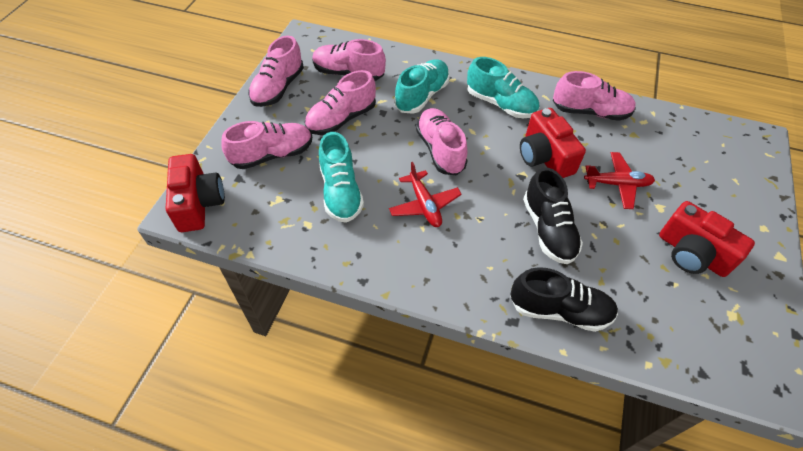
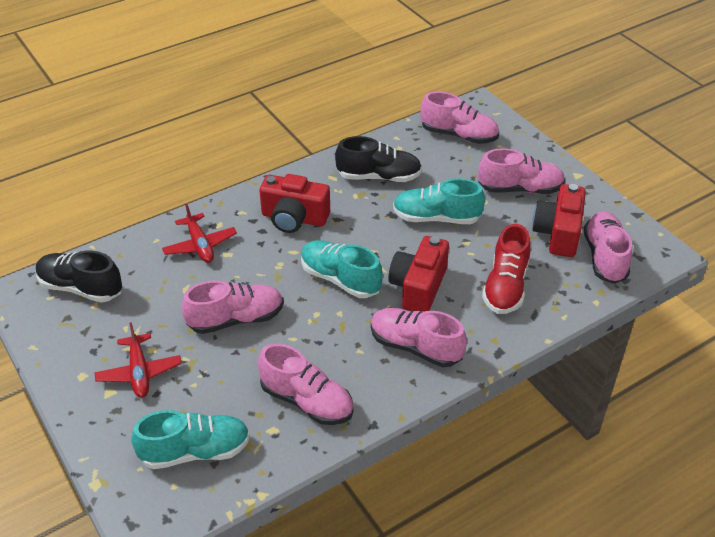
red shoe: none = 0 -> [482,224,531,314] = 1

